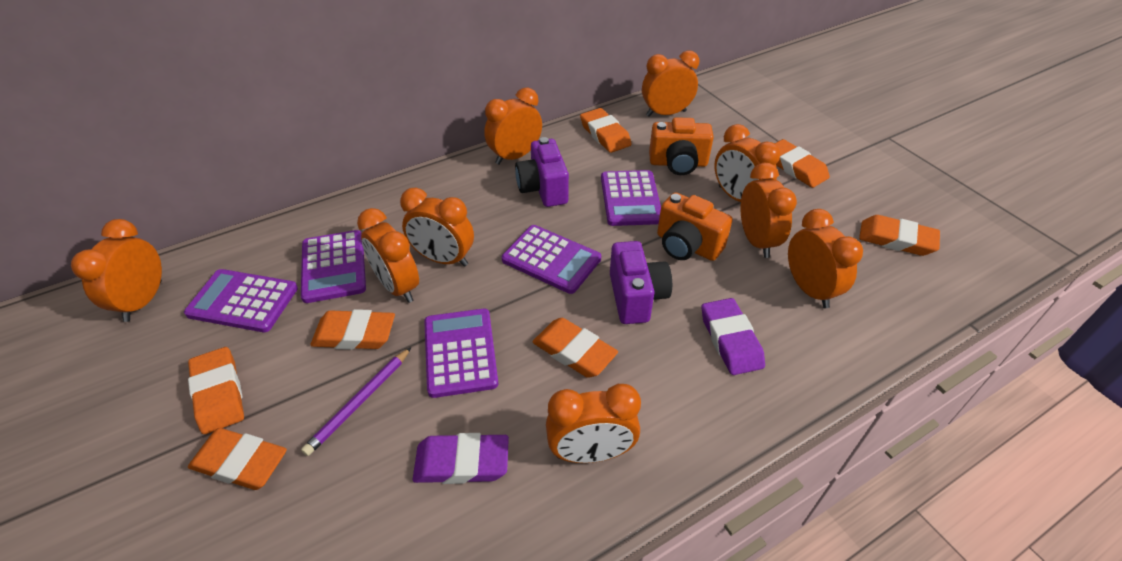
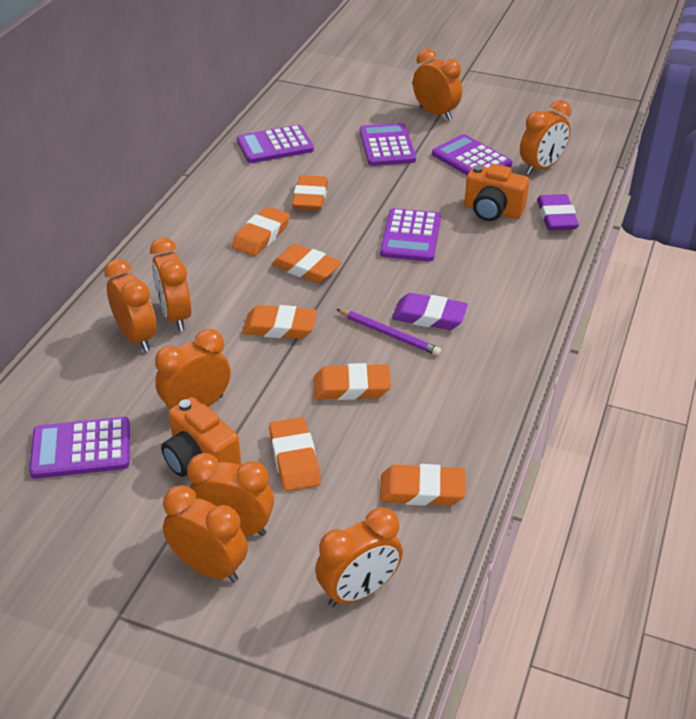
orange clock: [71,219,162,322] [357,208,419,303] [400,188,474,266] [484,87,542,165] [546,384,641,463] [642,51,699,117] [714,124,780,202] [741,163,797,258] [788,209,863,308] = 9 -> [104,259,156,352] [150,237,192,331] [155,329,231,409] [163,485,248,582] [187,453,274,536] [315,507,403,607] [413,49,462,120] [520,100,571,175] = 8
purple camera: [515,137,569,207] [610,241,672,324] = 2 -> none = 0

